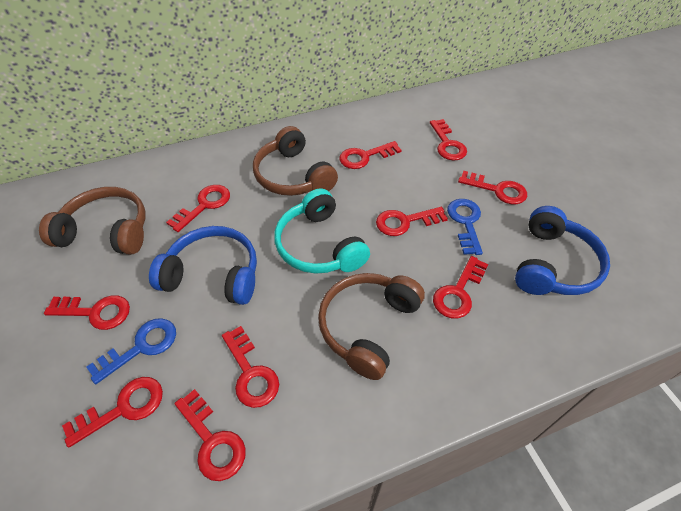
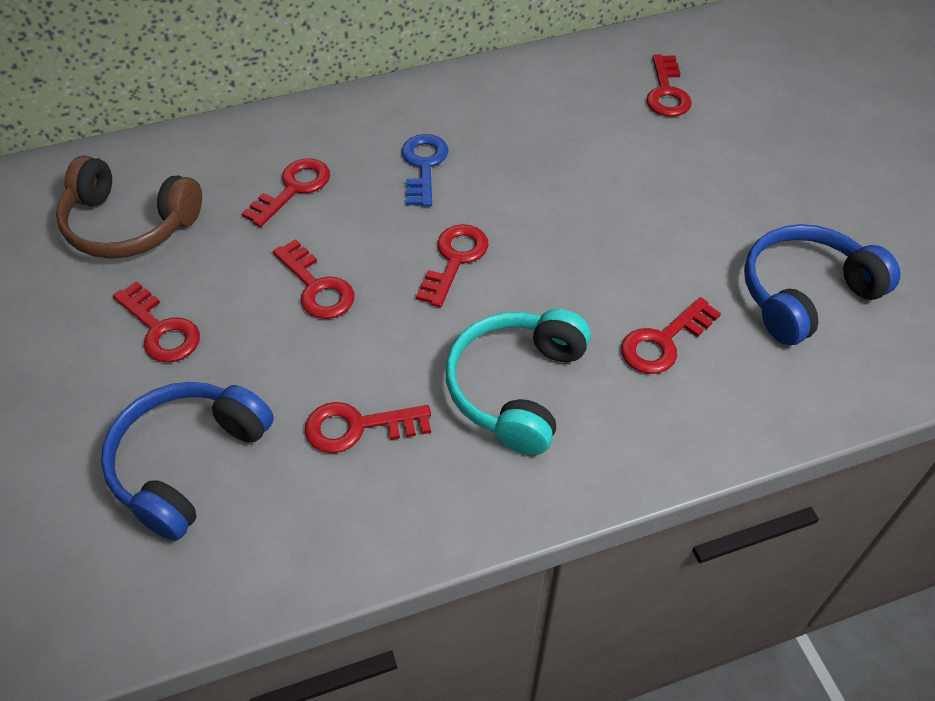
blue key: [87,318,176,384] [447,199,483,255] = 2 -> [402,134,449,207] = 1
brown headphones: [39,187,146,255] [253,126,338,196] [318,273,425,380] = 3 -> [56,156,202,259] = 1
red key: [44,295,130,330] [62,377,163,448] [166,185,230,232] [174,389,246,481] [222,326,279,408] [339,141,401,169] [376,207,448,236] [430,119,467,161] [433,256,488,318] [458,171,527,204] = 10 -> [113,281,200,362] [242,159,330,227] [273,239,354,319] [305,402,431,453] [416,224,489,307] [621,297,721,374] [646,55,692,117] = 7

